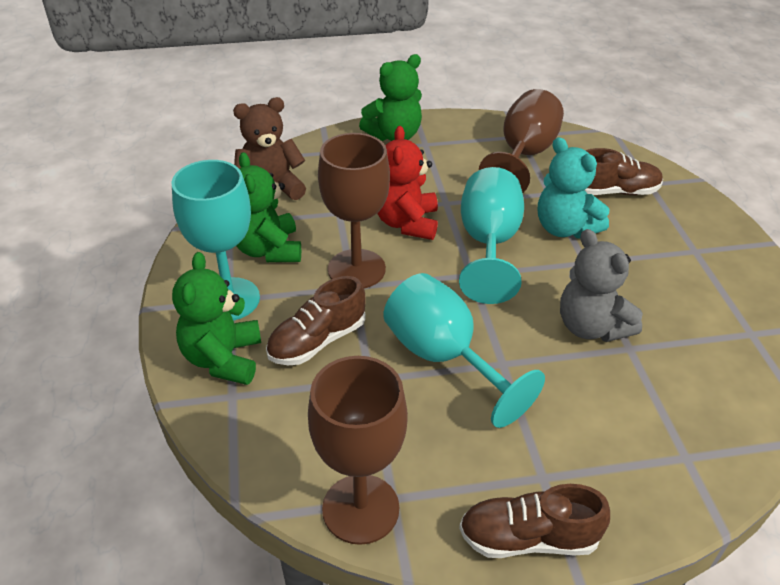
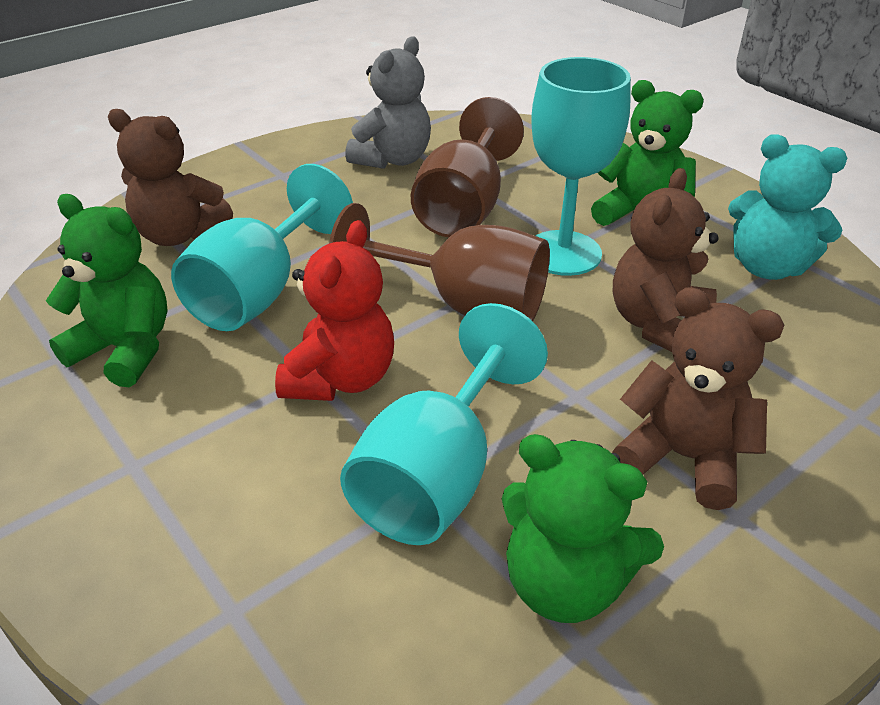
brown goblet: [308,356,408,545] [318,133,390,289] [479,89,564,193] = 3 -> [329,203,550,321] [411,97,524,237] = 2
brown shoe: [266,276,366,365] [459,484,610,558] [585,148,663,195] = 3 -> none = 0
brown teddy bear: [233,97,306,200] = 1 -> [108,109,233,246] [612,287,784,510] [613,168,719,352] = 3

